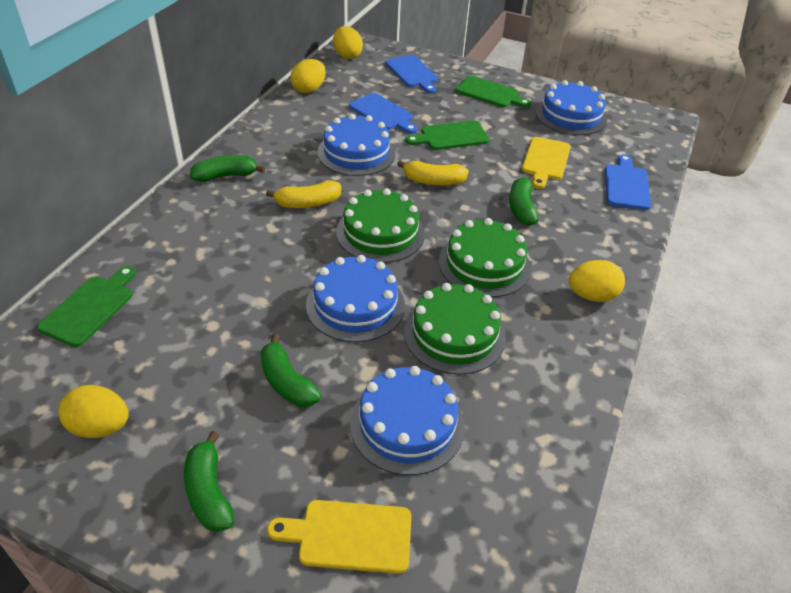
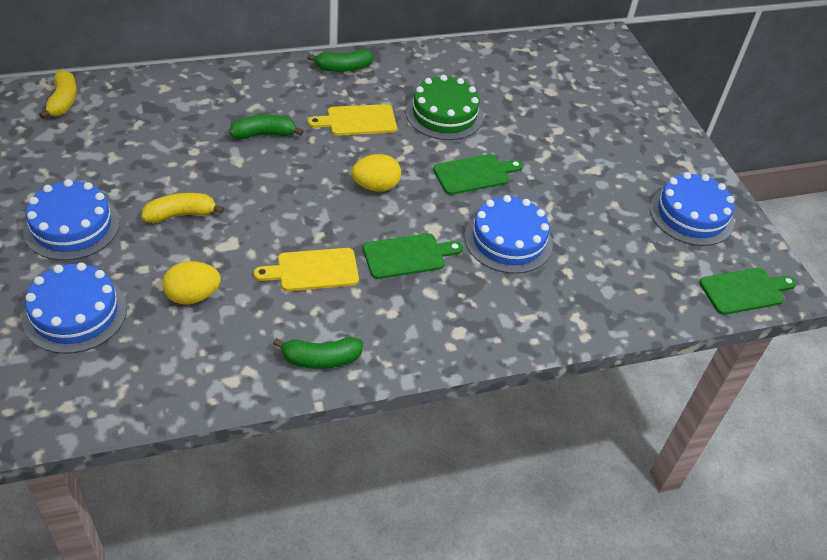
blue cutting board: [349,93,418,134] [385,55,438,93] [605,154,651,210] = 3 -> none = 0
green banana: [184,431,234,532] [190,155,265,182] [260,334,322,407] [509,176,538,226] = 4 -> [230,115,304,139] [273,337,363,369] [307,49,373,72] = 3
green cake: [336,188,425,263] [404,283,506,375] [439,218,531,297] = 3 -> [406,75,483,140] = 1
yellow egg: [58,385,129,438] [290,59,326,93] [333,26,363,59] [569,260,625,302] = 4 -> [162,261,221,305] [352,154,401,192] = 2

